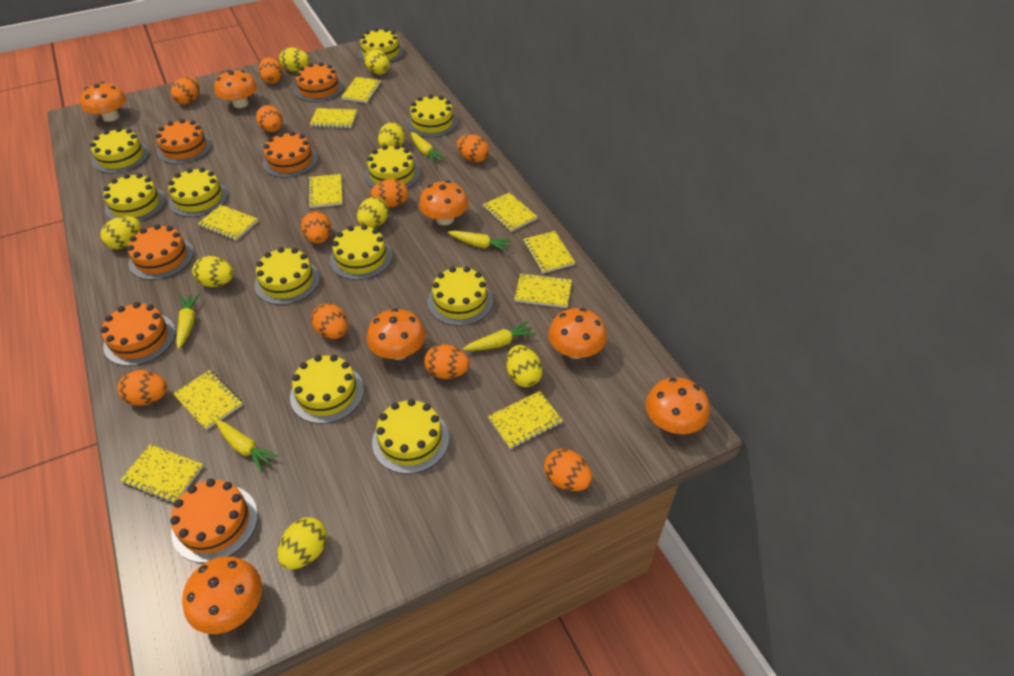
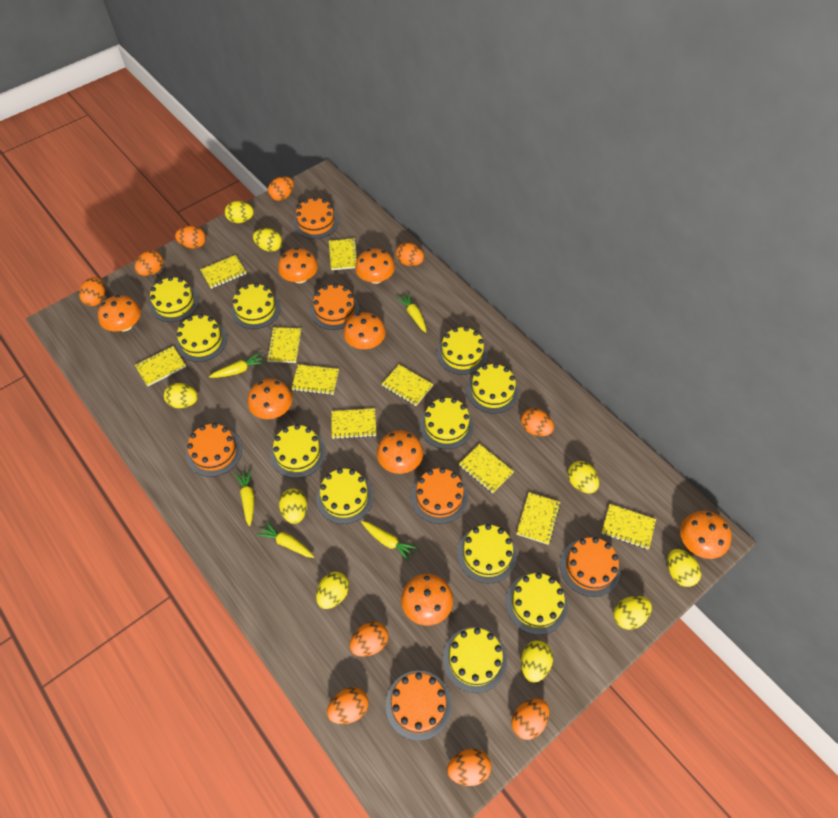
orange mushroom: [80,82,126,122] [182,556,262,634] [214,70,257,108] [367,308,425,360] [419,181,469,225] [548,308,607,359] [646,377,710,434] = 7 -> [98,295,141,331] [248,379,293,419] [278,248,318,283] [343,312,386,349] [355,248,395,284] [377,430,423,474] [401,574,453,626] [680,511,732,559] = 8
yellow egg: [101,216,141,249] [192,256,233,287] [278,517,327,569] [279,48,309,71] [357,197,389,228] [364,49,390,75] [378,122,405,147] [506,345,543,387] = 8 -> [164,383,198,408] [225,201,254,223] [253,228,282,252] [279,489,307,524] [316,572,349,609] [521,641,553,683] [568,461,599,493] [613,596,652,630] [667,549,701,587] = 9

